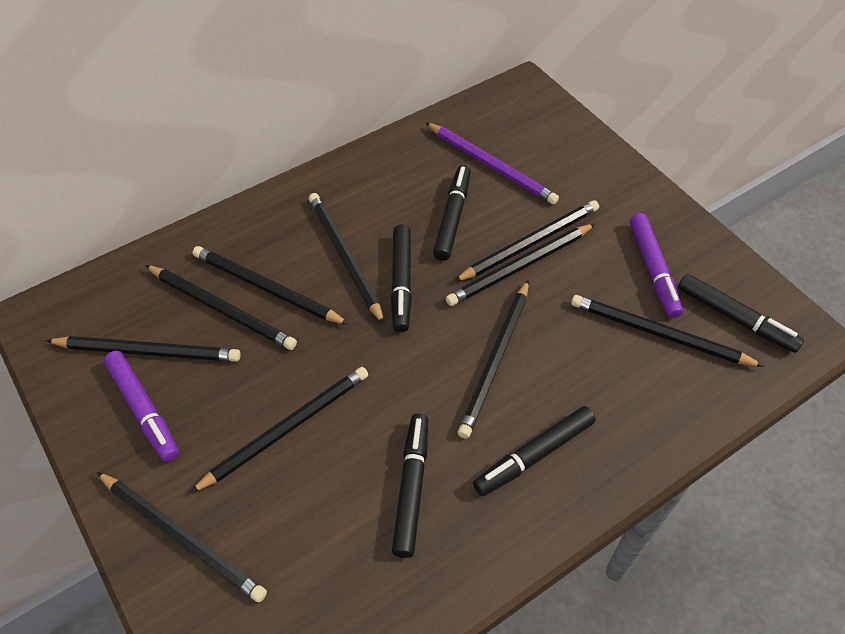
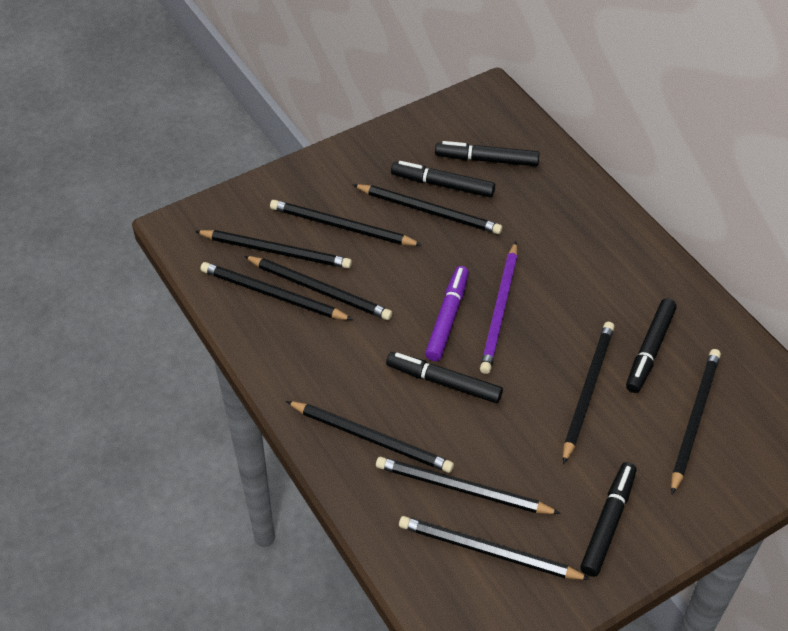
purple marker: [104,351,179,462] [630,213,683,318] = 2 -> [425,266,469,361] = 1

